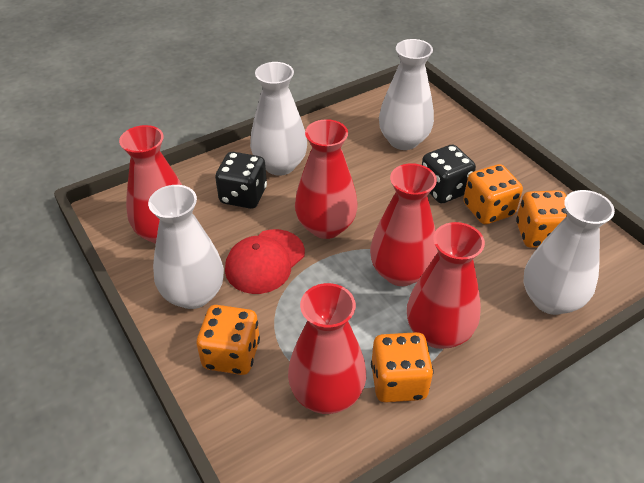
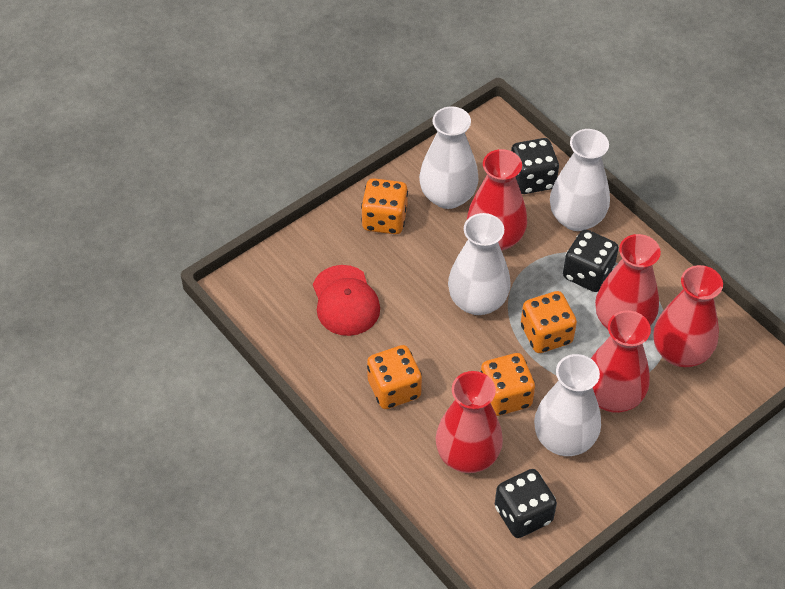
black dice: [215,152,267,209] [422,145,476,203] = 2 -> [495,469,557,538] [511,138,559,194] [563,229,619,292] = 3

